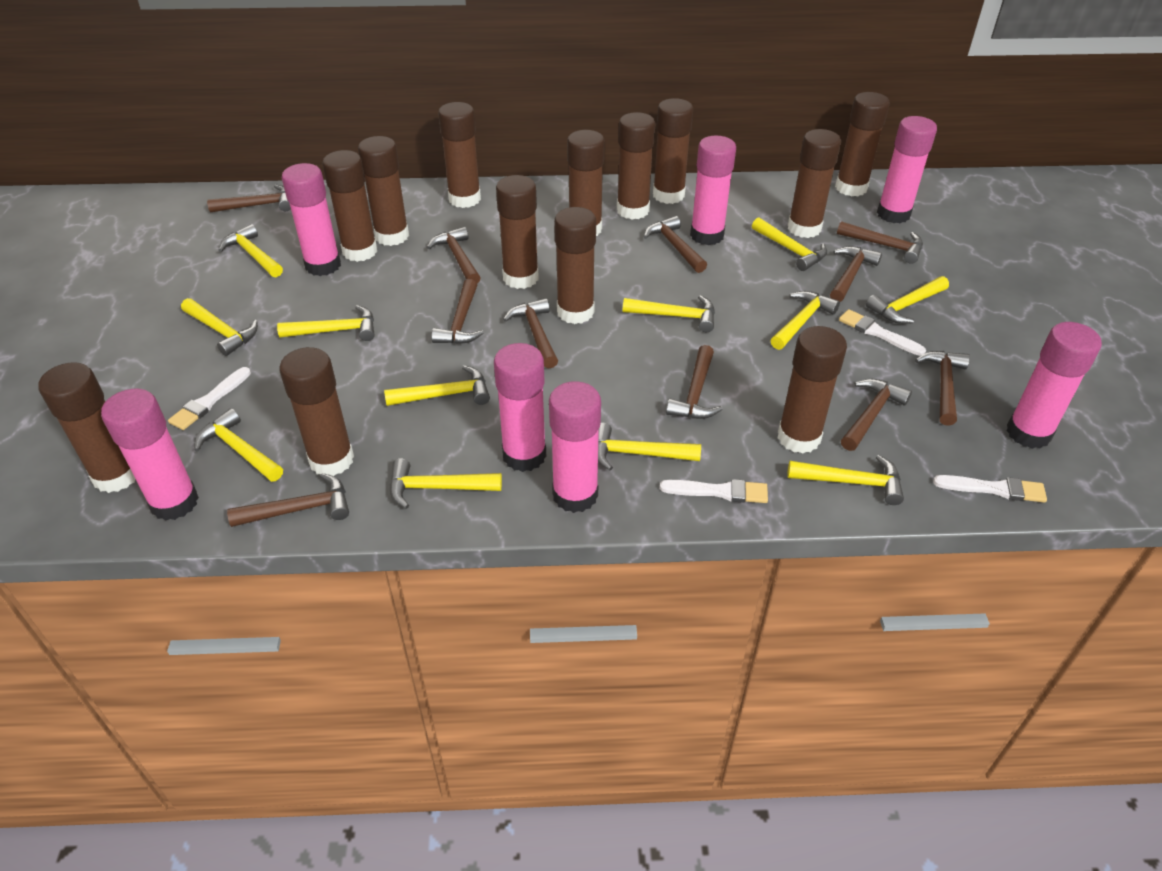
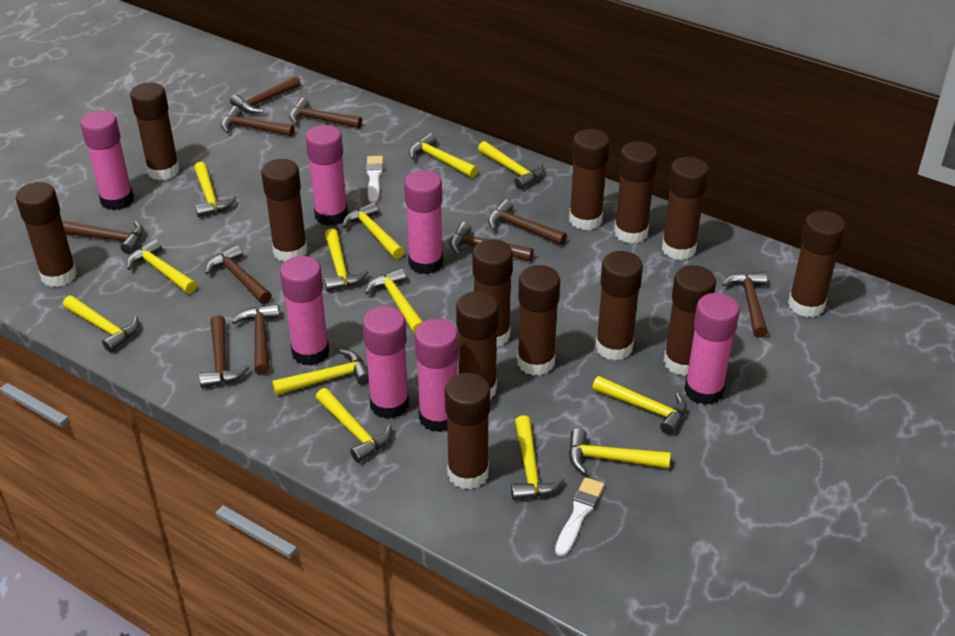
brown hammer: [207,185,291,212] [227,473,349,527] [427,227,481,284] [431,279,484,344] [503,298,558,369] [644,216,707,273] [666,345,723,419] [830,246,882,302] [837,221,923,264] [841,379,912,451] [915,351,970,426] = 11 -> [62,221,144,254] [199,315,250,388] [205,245,272,304] [221,106,295,136] [230,76,301,114] [232,304,280,375] [289,98,362,128] [450,222,534,261] [488,199,567,245] [722,271,768,338] = 10
white brush: [168,367,251,430] [660,479,768,503] [839,309,926,356] [933,475,1047,503] = 4 -> [366,156,383,203] [555,477,604,557] = 2
yellow hammer: [181,298,258,356] [194,408,283,482] [218,224,283,277] [277,305,374,341] [384,365,490,406] [390,458,502,509] [598,423,701,470] [623,295,715,332] [752,217,827,271] [771,291,840,350] [787,455,904,505] [866,276,949,324] = 12 -> [63,296,139,352] [127,239,197,294] [194,162,237,217] [272,349,369,395] [316,388,392,463] [324,228,369,291] [342,202,404,259] [365,268,423,333] [409,133,478,178] [478,141,544,189] [511,416,564,500] [569,428,670,474] [592,376,687,435] = 13

